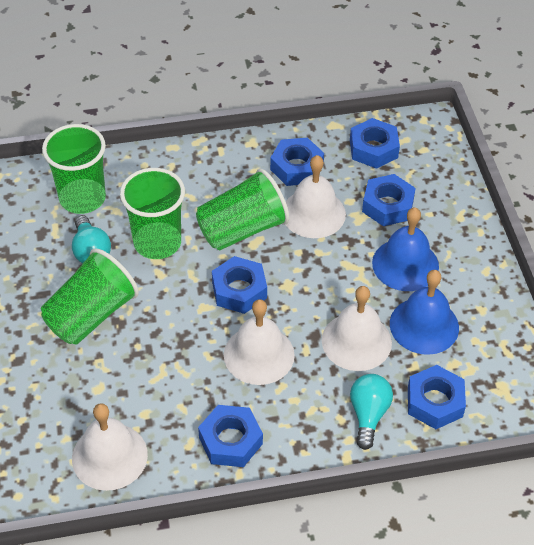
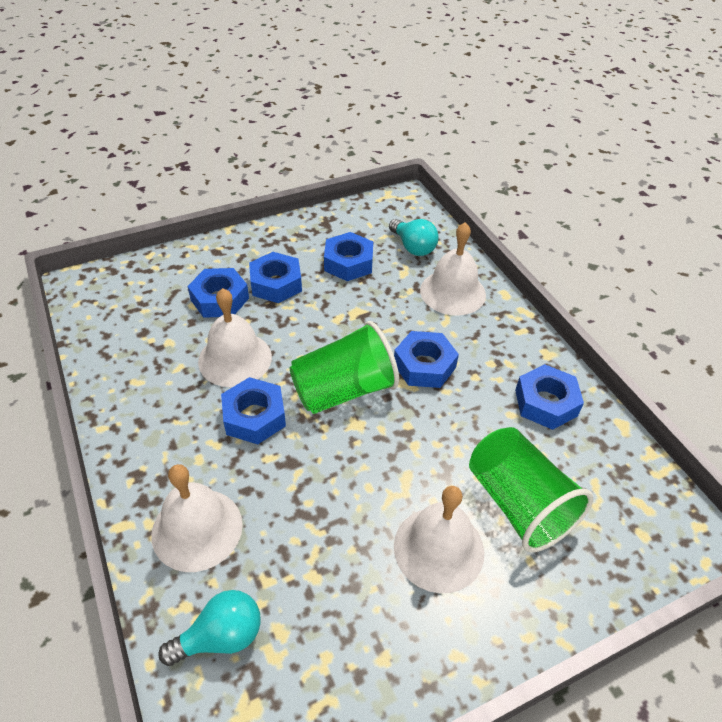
blue bell: [372,207,439,291] [390,270,459,355] = 2 -> none = 0
green cup: [41,248,139,344] [42,124,106,214] [120,168,185,259] [196,168,289,250] = 4 -> [289,321,399,414] [469,427,593,552] = 2

